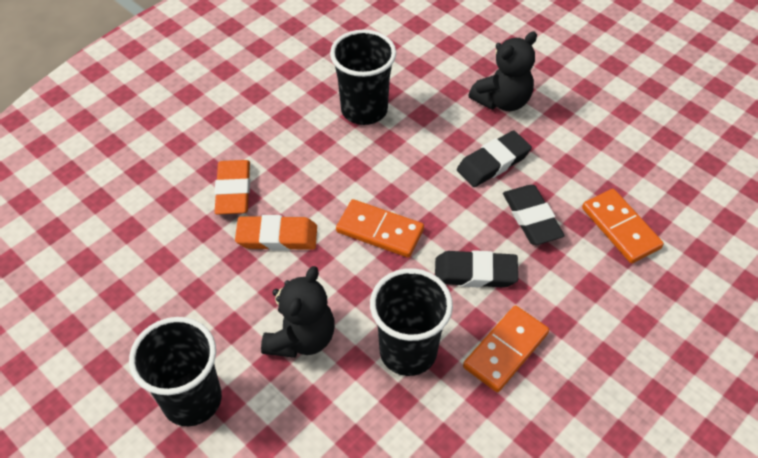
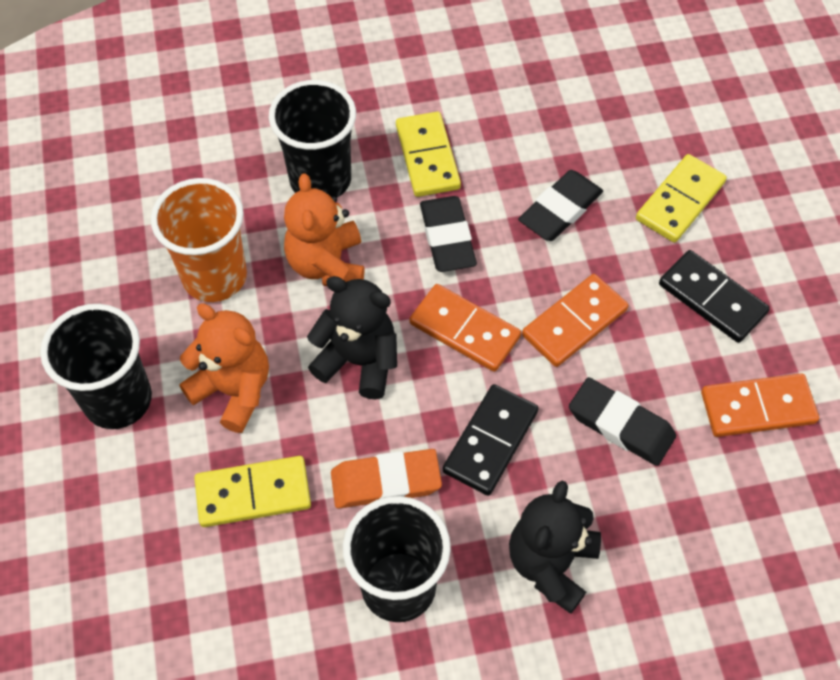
black domino: none = 0 -> [443,384,538,496] [659,250,770,343] = 2
orange cup: none = 0 -> [151,178,247,302] = 1
orange eraser: [215,160,250,215] [235,215,317,251] = 2 -> [331,449,442,508] = 1
orange teddy bear: none = 0 -> [179,304,269,433] [284,173,364,286] = 2
yellow domino: none = 0 -> [194,456,311,527] [396,112,461,197] [636,154,727,243] = 3

